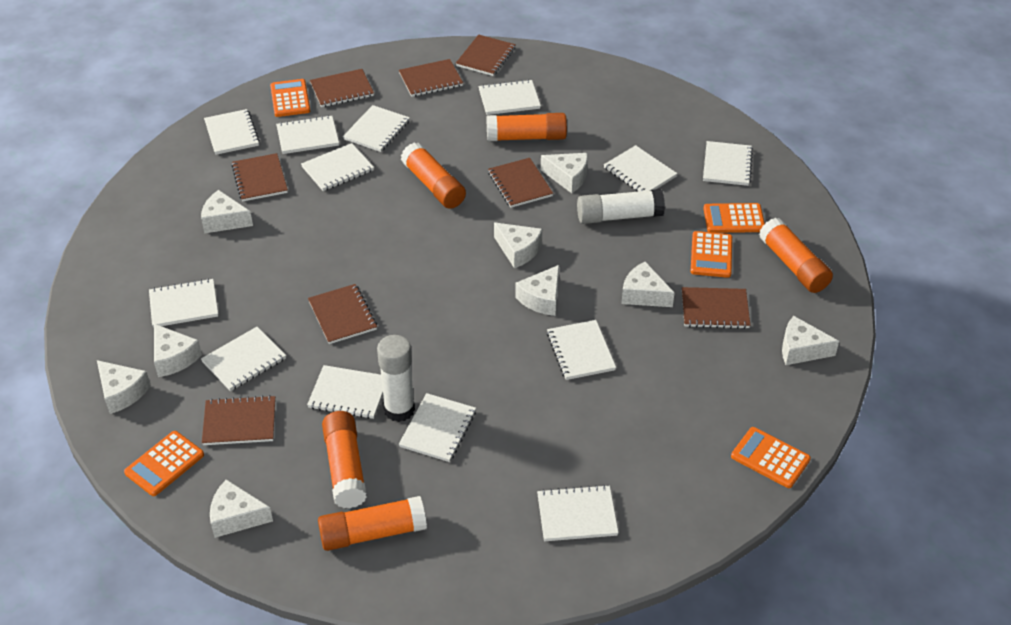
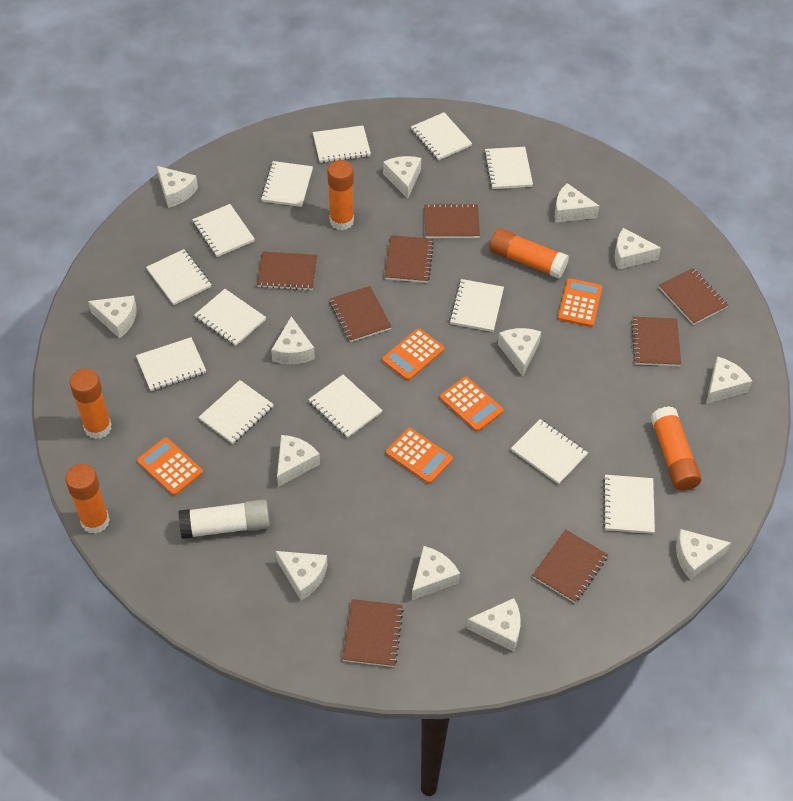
white cheese: [97,360,151,414] [154,324,202,377] [201,190,253,233] [210,479,273,538] [494,222,542,268] [515,265,559,316] [541,153,588,193] [621,261,675,307] [782,316,839,365] = 9 -> [88,296,137,338] [157,166,198,208] [271,316,315,364] [276,551,328,601] [277,435,320,487] [383,156,421,199] [412,546,460,600] [466,598,521,652] [498,328,541,376] [555,183,599,222] [615,228,661,270] [676,529,731,580] [706,356,752,404] = 13
white glue stick: [377,335,415,422] [577,189,665,224] = 2 -> [179,499,270,539] = 1

